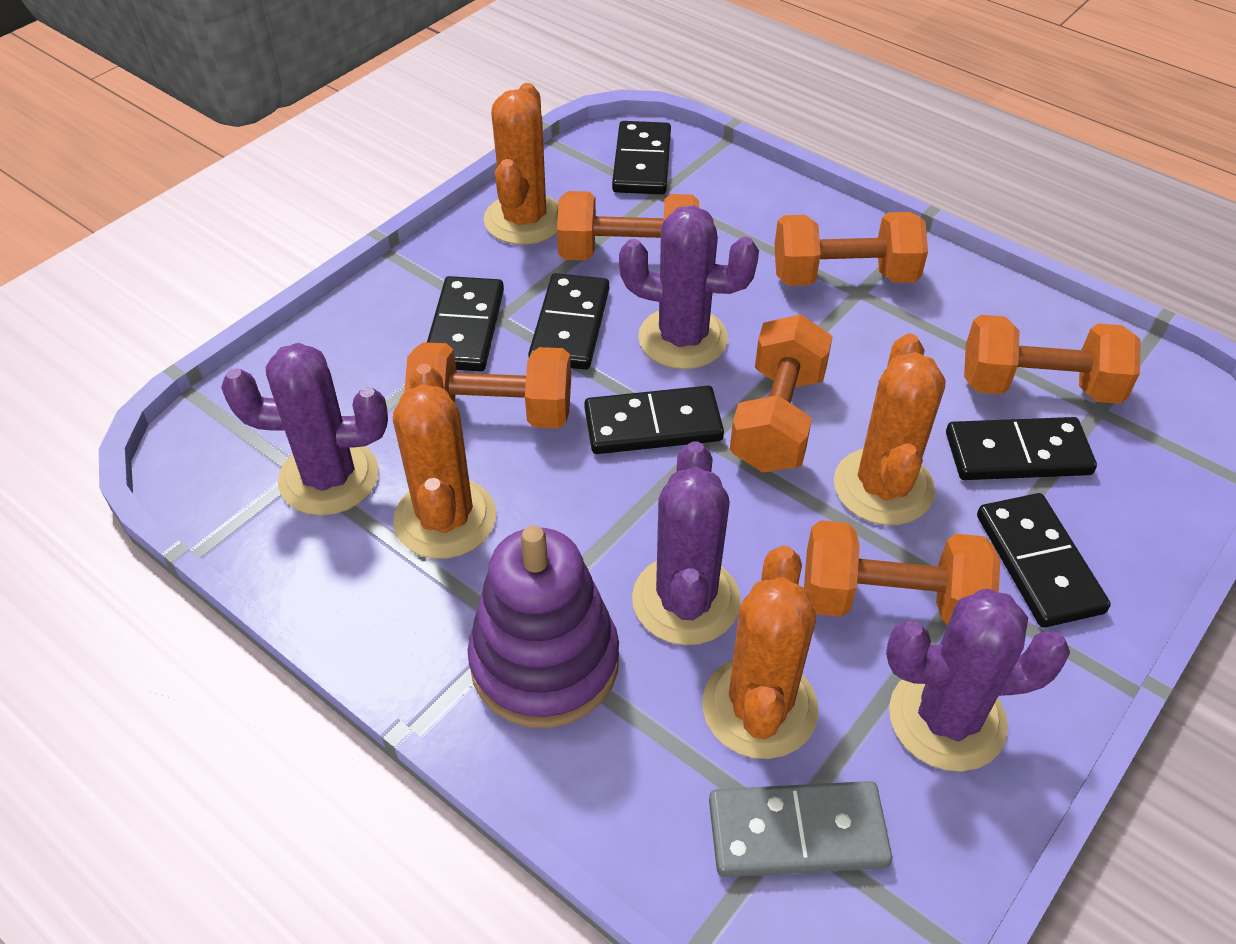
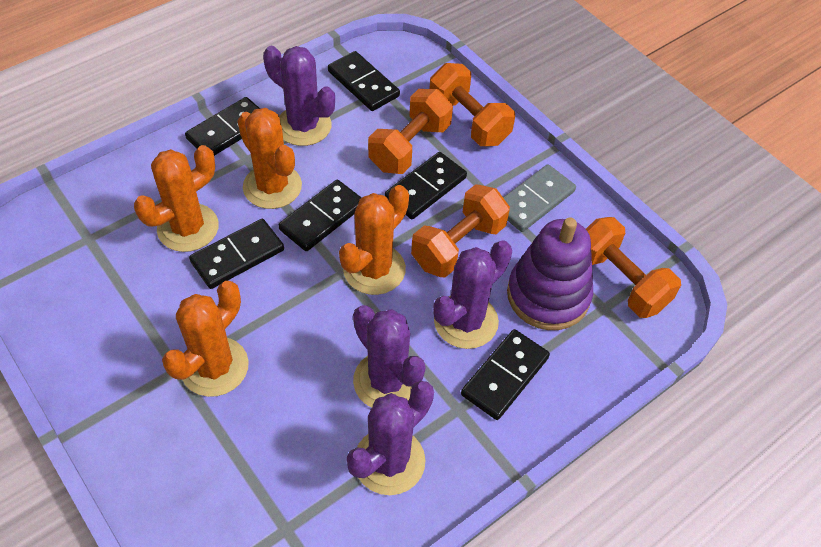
orange dumbbell: [404,342,571,429] [557,191,699,260] [730,314,833,473] [774,212,928,286] [804,521,1000,625] [964,315,1141,404] = 6 -> [368,89,453,174] [411,184,510,278] [429,63,515,146] [586,217,681,318] = 4

